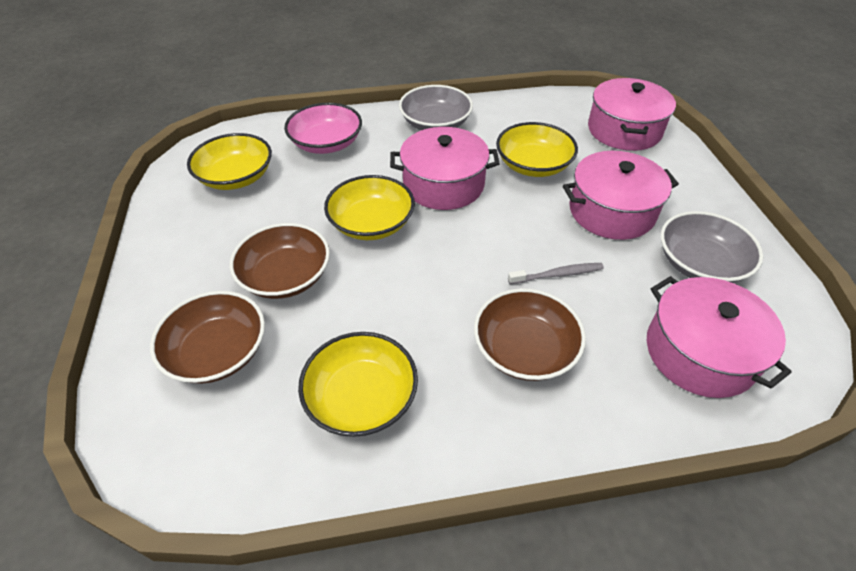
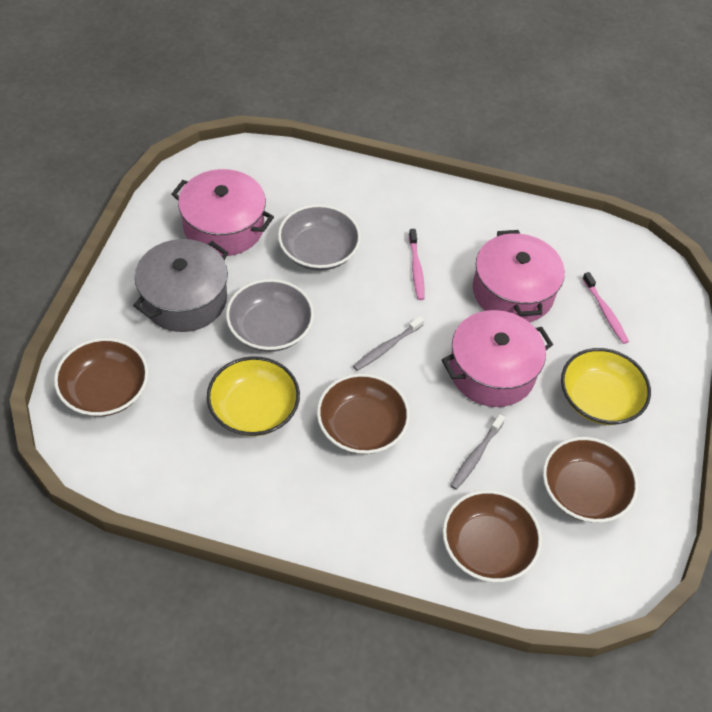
brown bowl: [150,291,265,384] [230,223,330,299] [474,288,586,381] = 3 -> [54,338,149,417] [317,373,410,454] [443,490,542,582] [543,437,638,523] = 4
grey pot: none = 0 -> [133,239,228,332] = 1
grey toothbrush: [508,263,604,284] = 1 -> [353,316,424,371] [450,414,505,490] = 2
pink bowl: [284,103,362,154] = 1 -> none = 0
pink pot: [390,127,500,210] [563,151,679,240] [588,78,676,151] [647,276,792,398] = 4 -> [171,169,274,256] [442,310,553,407] [473,230,565,322] = 3
pink toothbrush: none = 0 -> [409,229,425,300] [582,272,629,344] = 2
yellow bowl: [187,133,272,190] [298,332,418,437] [324,175,415,240] [496,122,578,177] = 4 -> [207,356,300,436] [561,348,651,425] = 2

